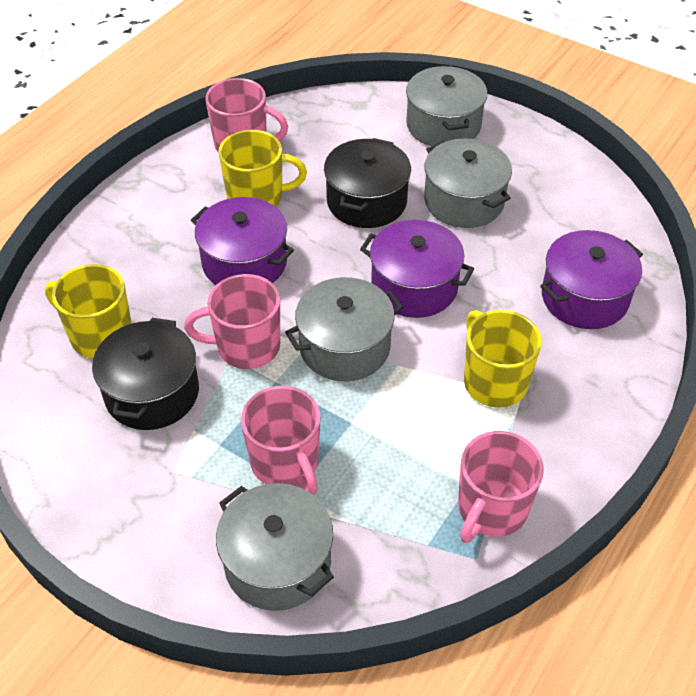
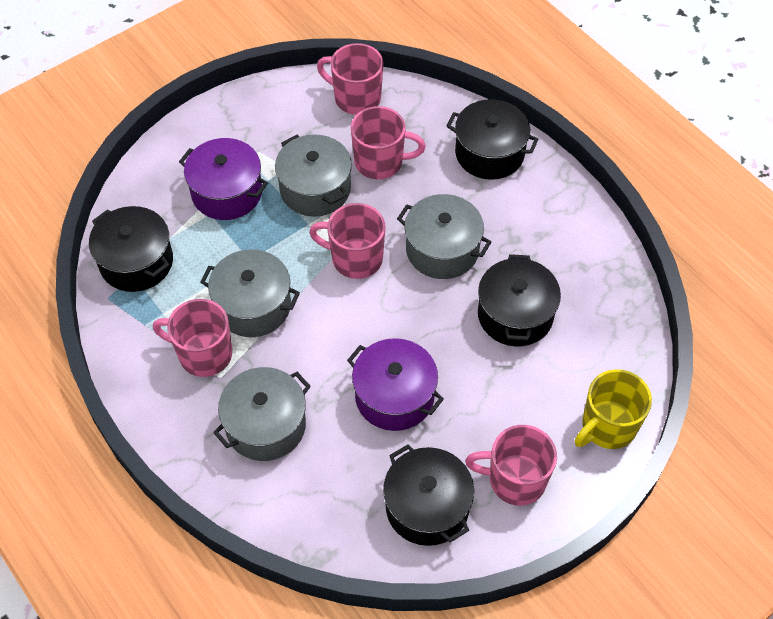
black pot: [92,318,199,430] [324,138,411,228] = 2 -> [89,206,173,292] [383,444,474,546] [447,99,538,180] [478,254,561,346] = 4
pink mug: [184,274,280,369] [205,78,288,151] [241,386,321,495] [458,431,544,543] = 4 -> [153,299,232,377] [309,203,385,279] [317,43,383,115] [351,106,426,179] [465,425,557,506] = 5
purple pot: [191,197,294,285] [360,220,474,318] [540,230,643,329] = 3 -> [179,138,268,220] [347,338,444,431] = 2
yellow mug: [45,264,132,358] [218,130,307,207] [464,310,542,408] = 3 -> [575,369,652,449] = 1

